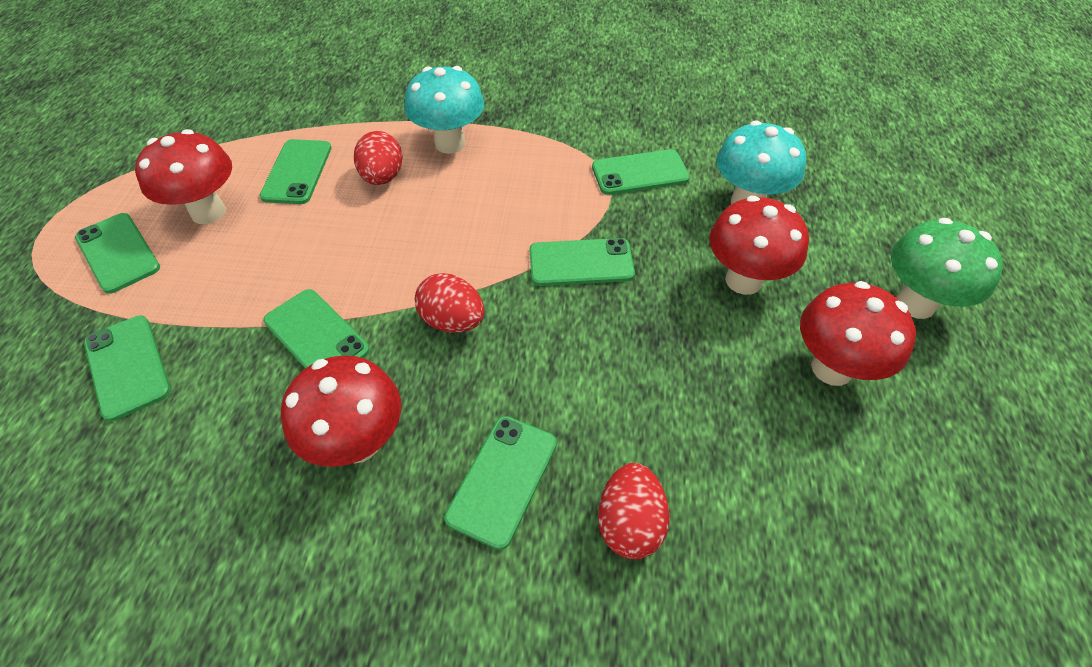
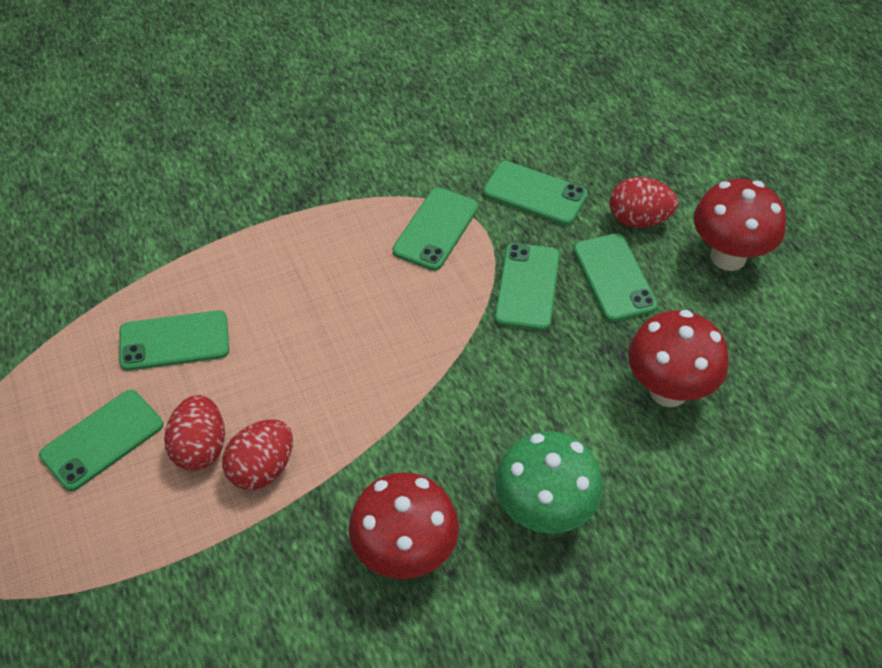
green phone: [75,213,160,294] [84,315,170,421] [259,139,332,204] [263,289,370,369] [444,416,557,550] [529,238,635,286] [592,149,690,195] = 7 -> [39,390,163,491] [119,310,229,371] [393,187,479,271] [483,161,588,225] [495,243,560,330] [573,233,658,322] = 6
red mushroom: [135,129,232,224] [281,355,401,467] [709,196,809,295] [800,281,916,386] = 4 -> [349,472,459,579] [628,310,729,407] [694,179,786,271] = 3
turquoise mushroom: [404,66,484,154] [716,121,806,204] = 2 -> none = 0

